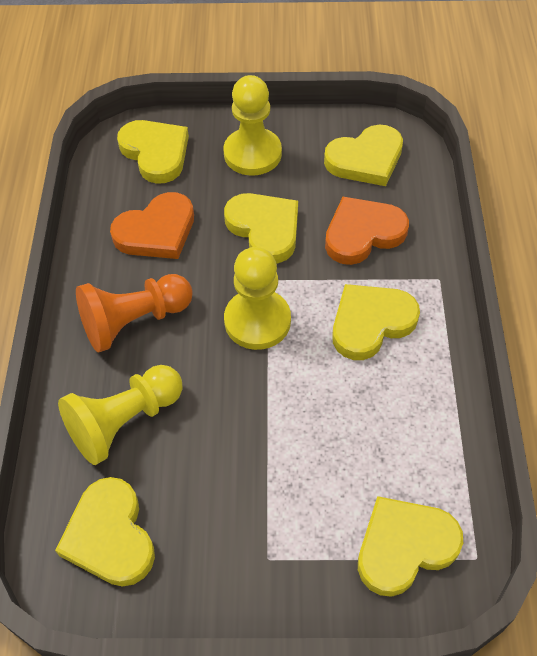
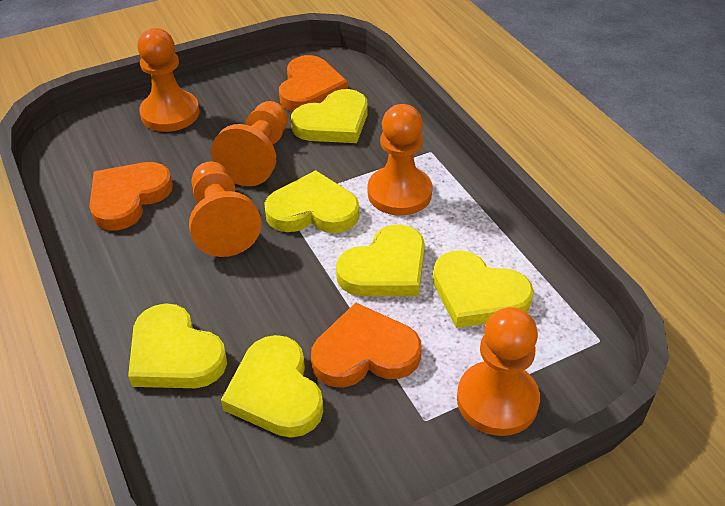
orange heart: [110,192,194,259] [325,197,409,265] = 2 -> [89,162,173,230] [279,55,348,111] [311,303,422,387] = 3
orange pawn: [76,274,193,352] = 1 -> [137,28,200,132] [189,162,262,257] [211,101,288,186] [368,104,433,216] [457,307,540,436] = 5
yellow pawn: [58,365,183,465] [224,75,282,175] [224,247,291,350] = 3 -> none = 0

